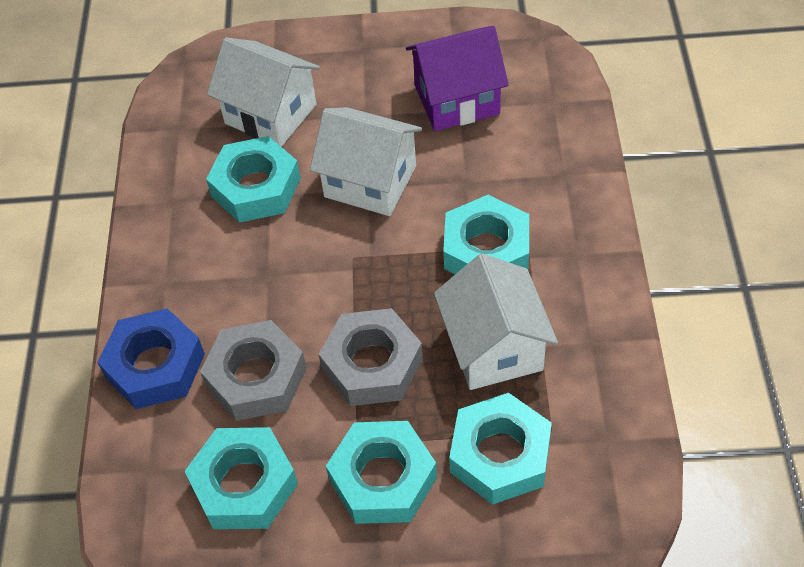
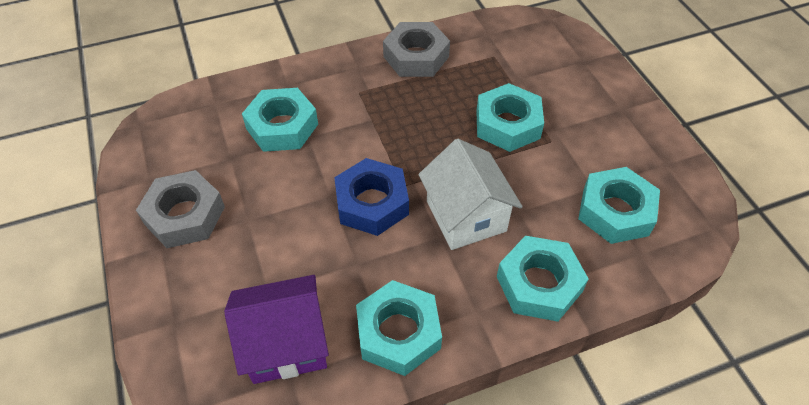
white house: [207,37,320,147] [310,107,422,216] [434,254,558,390] = 3 -> [418,139,523,250] = 1

